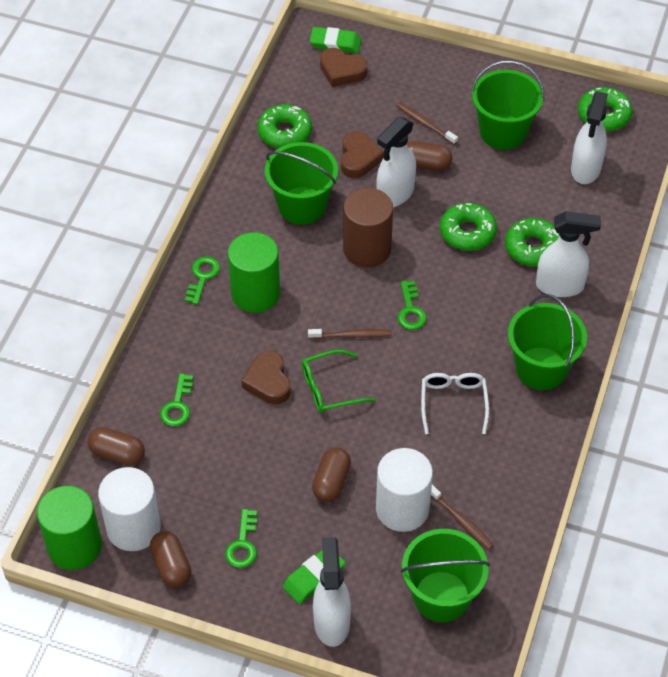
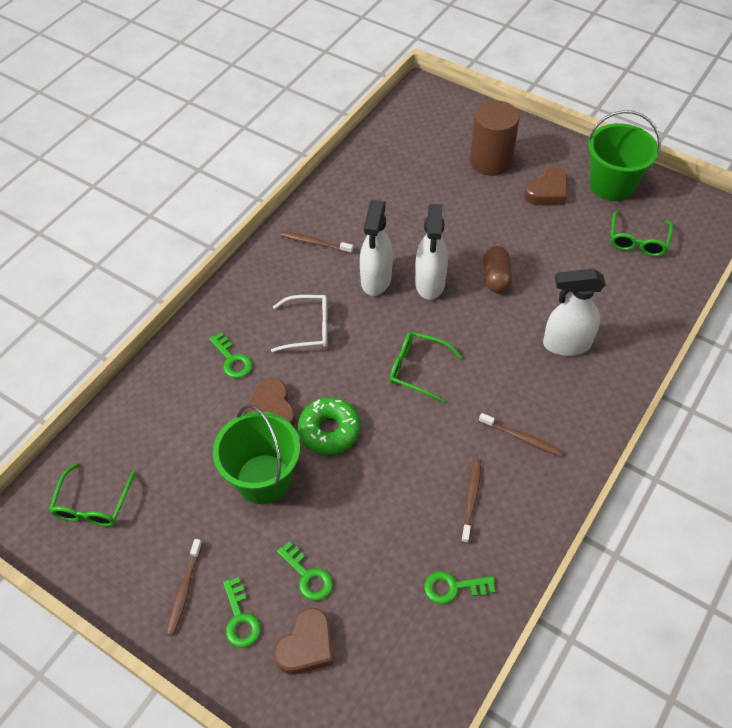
brown capsule: [88,427,145,465] [149,531,192,588] [312,447,351,502] [406,141,452,171] = 4 -> [483,246,512,293] = 1
brown toothbrush: [308,329,391,339] [397,103,458,145] [431,485,494,550] = 3 -> [166,539,202,636] [281,231,353,254] [461,459,481,543] [479,413,563,457] = 4
green bucket: [265,142,338,225] [400,529,490,622] [471,60,544,150] [508,294,587,390] = 4 -> [213,404,300,504] [588,110,661,201] = 2
green cylinder: [37,486,102,570] [228,232,280,313] = 2 -> none = 0
green donut: [258,104,312,148] [440,203,497,251] [505,218,560,267] [578,87,633,131] = 4 -> [298,397,361,455] = 1
green eraser: [283,550,345,604] [310,27,362,53] = 2 -> none = 0
green glasses: [302,350,376,413] = 1 -> [49,463,136,527] [390,332,462,403] [610,210,673,257] = 3
white cylinder: [98,467,160,551] [376,448,433,532] = 2 -> none = 0
white spray bottle: [313,537,351,647] [376,117,416,207] [536,211,601,297] [571,91,608,184] = 4 -> [360,200,393,296] [415,204,448,300] [543,269,606,356] = 3

